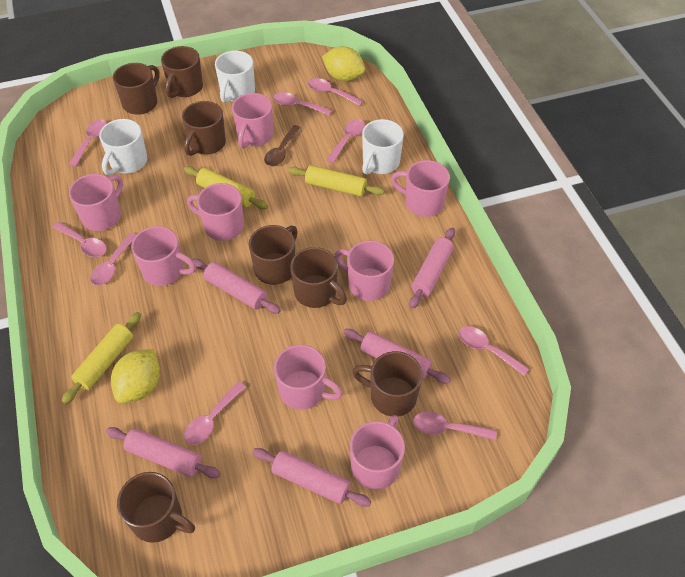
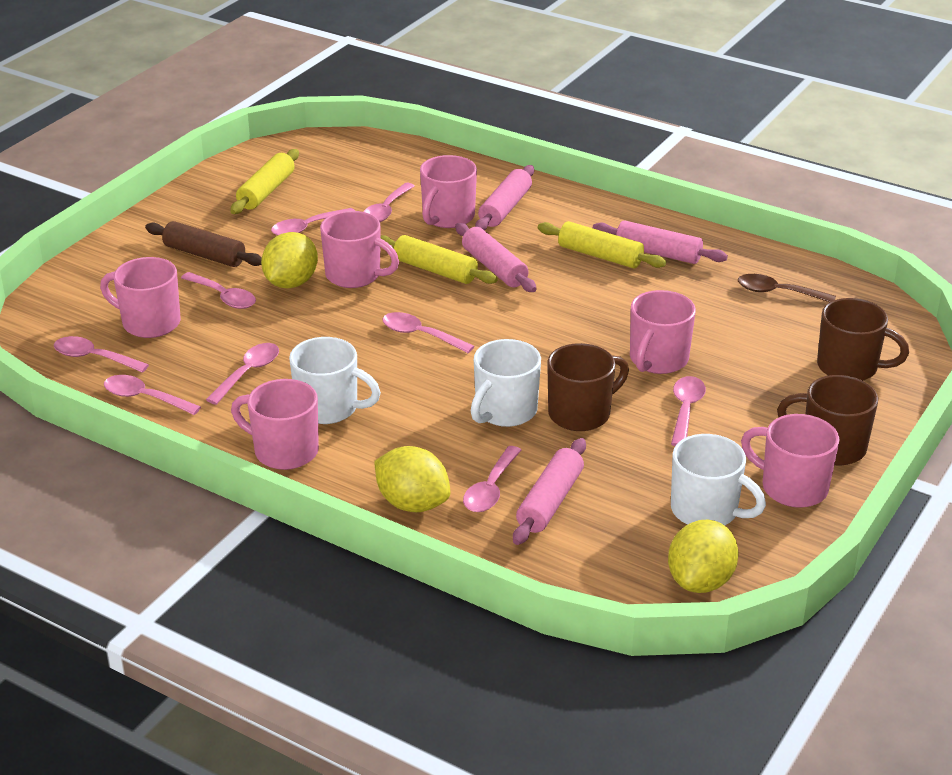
brown mug: [113,63,160,115] [117,472,195,543] [161,46,203,98] [182,101,226,156] [249,225,298,285] [290,247,347,308] [352,351,423,417] = 7 -> [547,343,629,431] [777,375,878,465] [817,298,909,381] = 3
brown rolling pin: none = 0 -> [145,221,262,267] = 1
pink mug: [69,174,123,231] [131,226,196,286] [187,183,244,241] [232,93,273,148] [274,345,343,410] [334,240,394,301] [350,415,405,490] [391,160,450,217] = 8 -> [100,257,181,338] [231,379,319,470] [320,211,399,288] [420,155,477,228] [630,290,696,374] [741,414,840,508] = 6
pink rolling pin: [106,427,221,478] [192,259,281,314] [253,448,371,507] [343,329,451,383] [409,228,455,309] = 5 -> [455,223,537,292] [475,165,534,230] [513,438,586,545] [593,220,728,264] = 4
yellow lemon: [111,349,160,403] [322,46,365,81] = 2 -> [261,232,318,288] [374,446,450,512] [668,520,738,593] = 3

